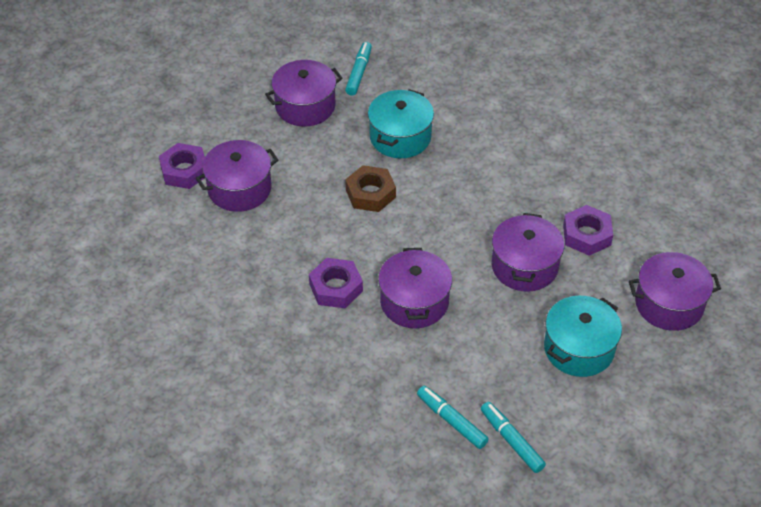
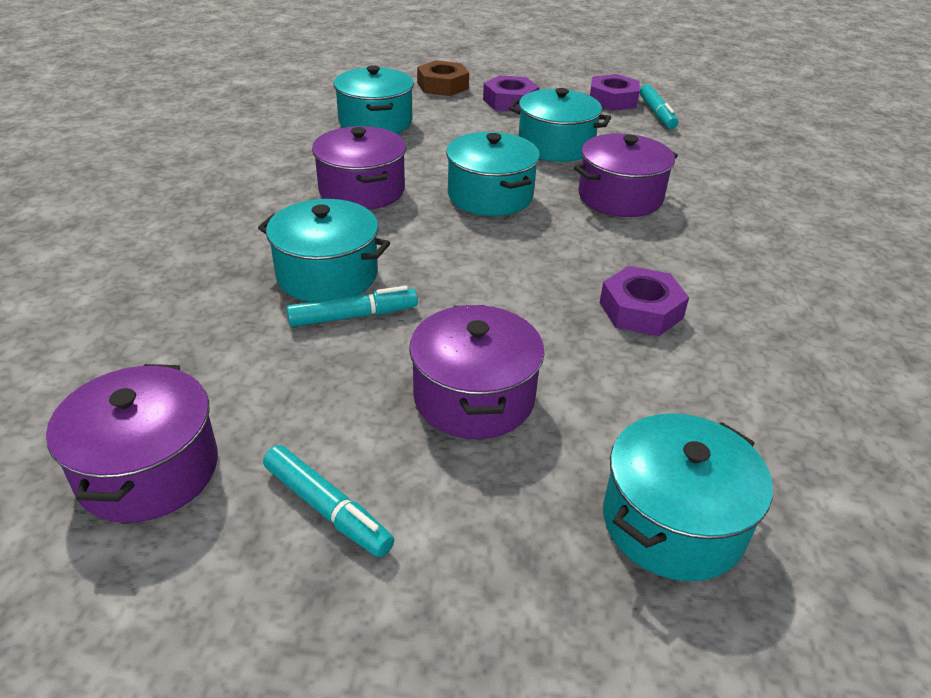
purple pot: [196,140,278,212] [265,60,343,126] [378,248,452,328] [492,213,564,292] [629,252,721,331] = 5 -> [46,364,218,523] [312,126,406,210] [409,305,544,439] [574,133,678,217] = 4
turquoise pot: [368,89,434,158] [544,296,622,377] = 2 -> [258,199,390,302] [334,65,414,134] [446,132,540,216] [509,88,611,162] [603,413,773,581] = 5

